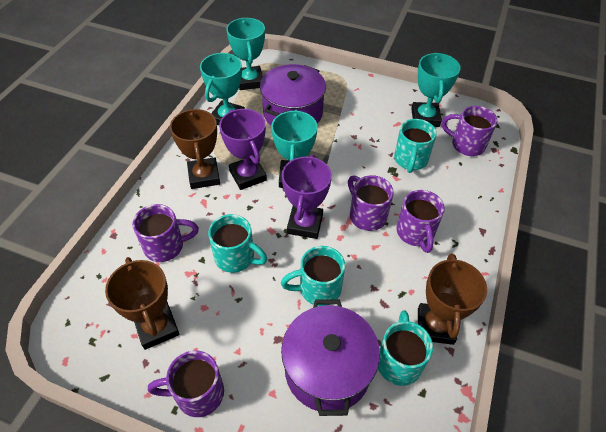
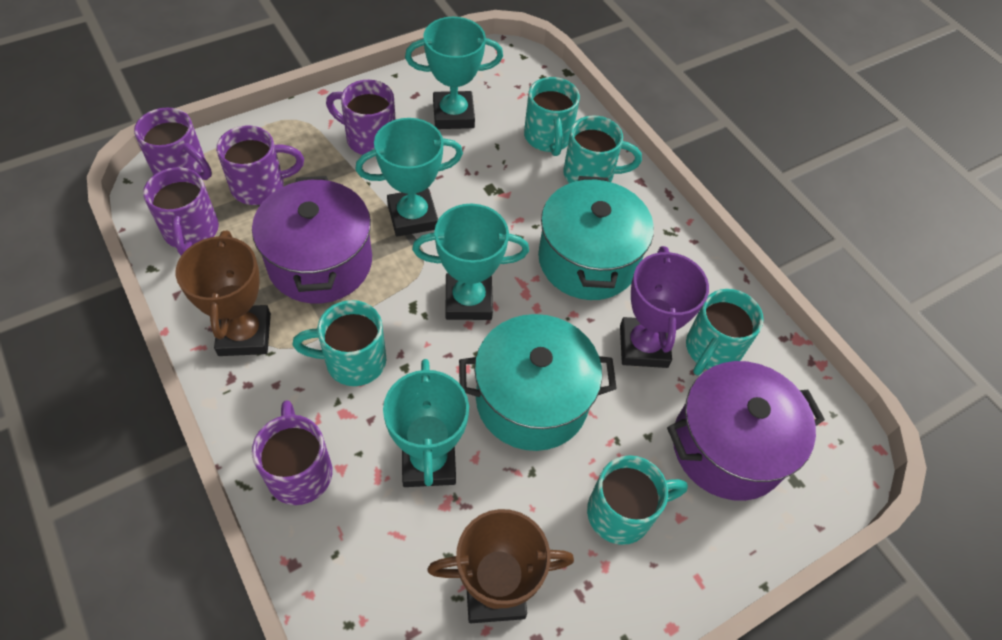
brown trophy: [105,257,179,350] [170,108,220,189] [418,254,487,345] = 3 -> [176,231,271,356] [427,509,574,623] = 2
purple trophy: [219,109,267,190] [282,155,332,239] = 2 -> [620,246,709,368] = 1
turquoise mug: [208,214,267,273] [281,246,345,306] [378,310,433,386] [394,119,437,173] = 4 -> [292,300,386,386] [524,77,580,156] [563,116,642,183] [587,455,688,545] [686,289,764,375] = 5
turquoise pot: none = 0 -> [459,314,617,451] [538,176,654,300] = 2

